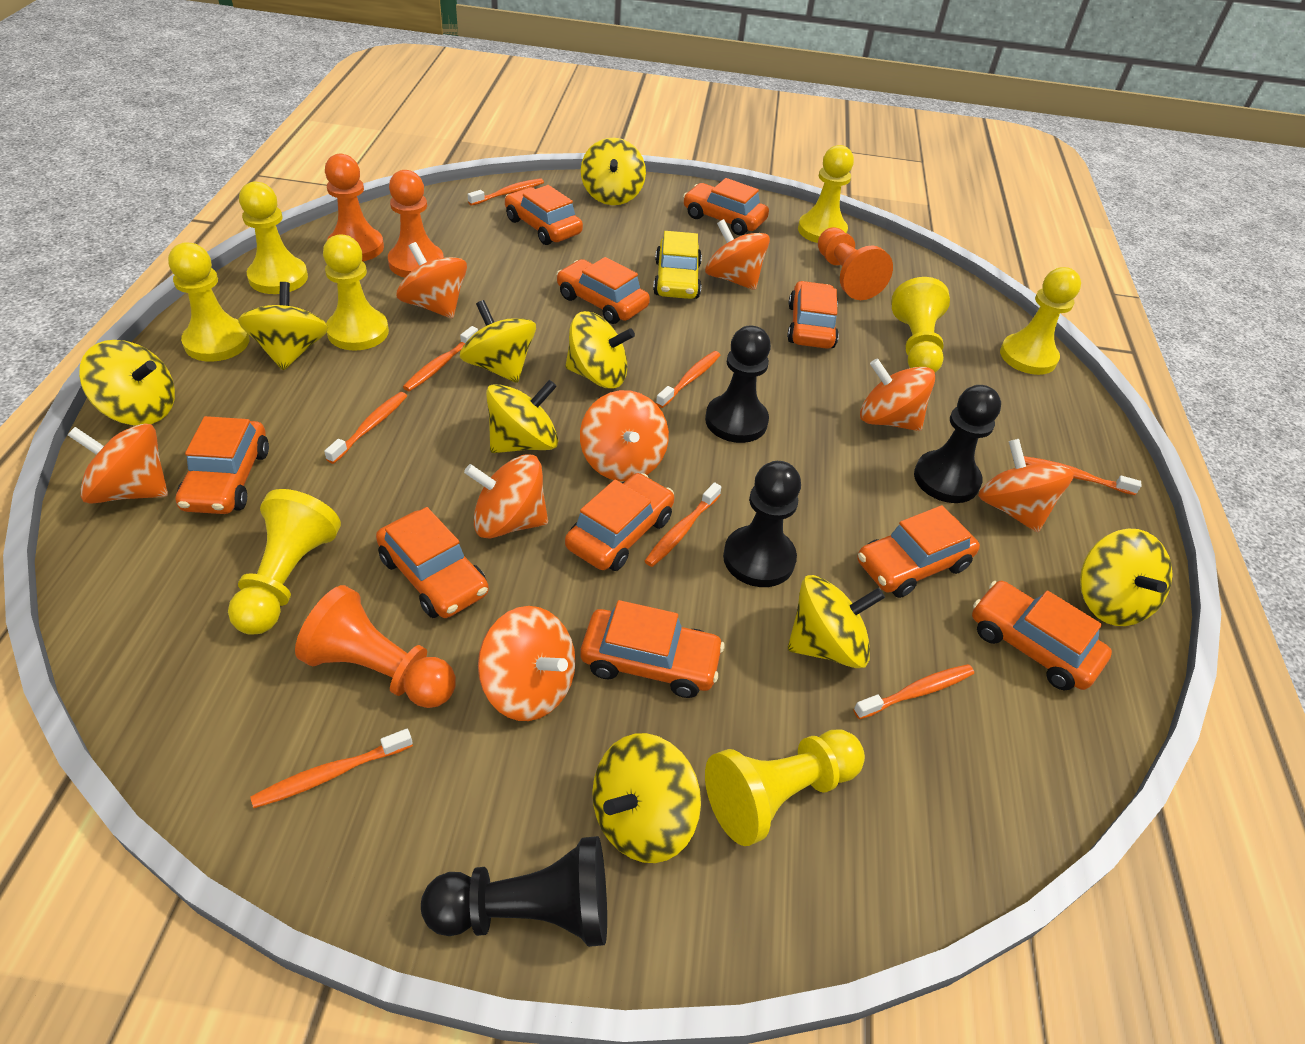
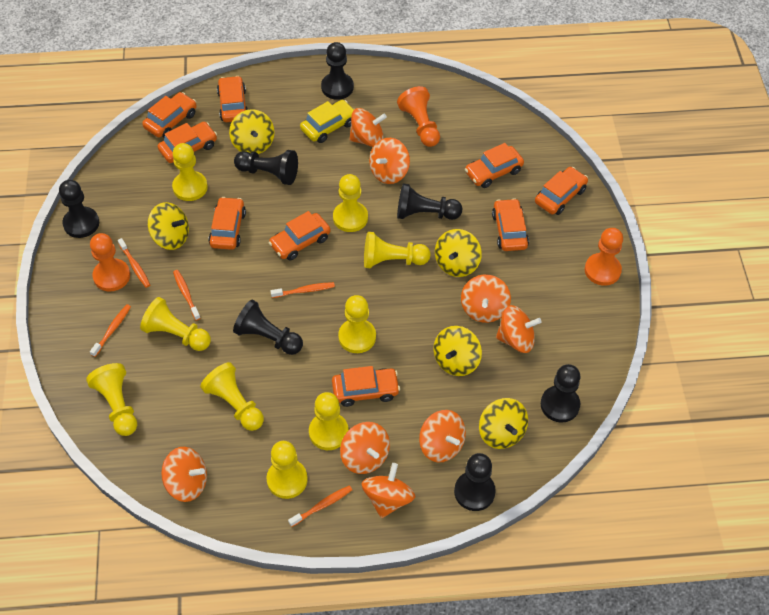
black pawn: [421,836,607,947] [705,325,771,443] [723,461,801,587] [914,385,1001,503] = 4 -> [59,180,99,238] [233,300,303,355] [234,150,298,185] [321,42,354,100] [397,183,462,220] [454,453,496,511] [541,364,581,423] = 7
orange car: [176,416,269,514] [376,507,489,618] [505,185,583,245] [557,257,650,324] [565,473,674,571] [580,600,724,698] [683,178,769,235] [787,281,839,349] [857,505,980,598] [972,581,1112,690] = 10 -> [142,92,197,138] [158,122,217,163] [208,197,246,250] [217,76,248,122] [268,211,331,260] [332,366,400,407] [465,143,524,188] [492,198,529,251] [535,167,588,215] = 9
orange pawn: [295,585,456,708] [325,154,384,261] [388,170,444,278] [818,227,893,300] = 4 -> [90,233,130,291] [397,86,440,147] [585,228,623,286] = 3
orange toothbrush: [250,729,413,808] [324,392,407,464] [403,326,478,392] [468,178,544,206] [645,482,721,567] [656,351,720,408] [853,664,974,719] [1024,456,1141,495] = 8 -> [90,304,131,357] [118,238,150,288] [173,270,201,321] [270,282,335,298] [288,485,352,527] = 5
yellow pawn: [168,242,250,362] [228,489,341,635] [239,181,308,294] [323,234,389,351] [705,729,865,846] [798,145,854,243] [891,277,950,372] [1000,267,1081,375] = 8 -> [86,363,137,436] [140,297,211,351] [172,143,208,201] [200,362,264,431] [267,441,308,499] [309,392,348,450] [333,174,368,232] [338,295,376,353] [364,232,430,268] = 9
yellow spinning top: [79,340,175,425] [238,282,328,370] [460,300,536,383] [486,380,558,453] [565,311,635,389] [581,138,646,205] [592,733,701,863] [788,575,885,668] [1080,528,1172,626] = 9 -> [148,202,189,250] [229,109,274,154] [433,326,482,376] [435,229,482,277] [479,398,528,449] = 5

